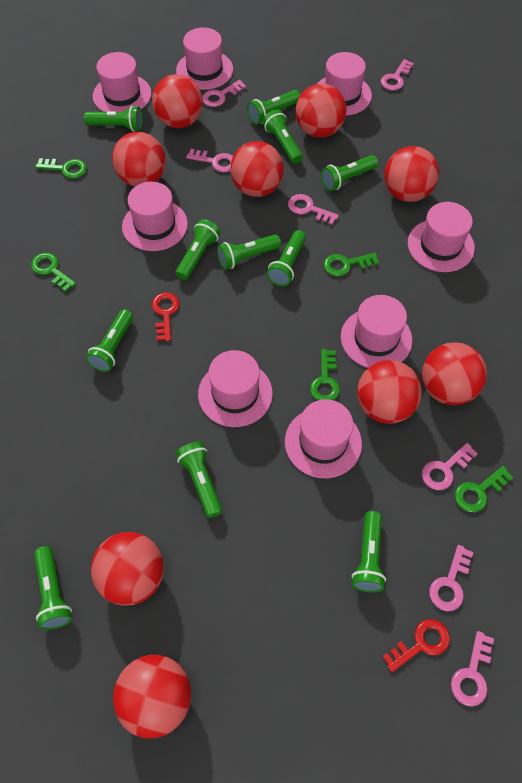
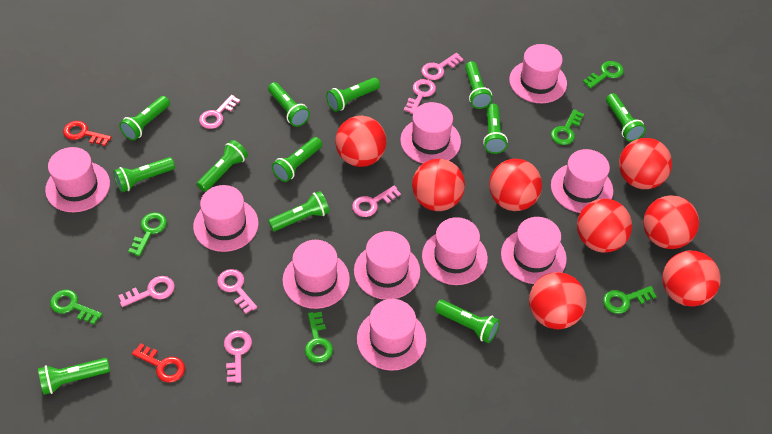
green flashlight: [34,546,72,630] [84,106,143,132] [86,309,133,372] [175,219,221,280] [176,441,223,518] [217,234,281,270] [247,90,300,125] [263,109,303,164] [266,230,306,286] [321,155,378,191] [352,511,386,593] = 11 -> [38,358,110,395] [113,157,175,192] [119,96,170,141] [197,140,248,192] [268,82,310,127] [268,191,330,231] [272,137,322,182] [326,78,380,112] [435,300,500,343] [465,61,493,109] [483,103,508,154] [606,93,646,142] = 12
green key: [31,253,76,292] [35,158,87,178] [310,349,340,400] [324,253,379,276] [455,466,513,512] = 5 -> [50,289,102,325] [128,212,167,256] [305,312,333,363] [551,109,584,145] [583,61,624,89] [603,286,657,314] = 6
pink hat: [93,52,152,112] [122,182,188,251] [176,27,233,90] [198,350,273,427] [285,399,362,478] [317,52,372,115] [341,295,412,368] [408,202,475,272] = 8 -> [45,147,110,212] [193,185,259,252] [283,240,350,309] [354,231,420,300] [357,299,426,371] [400,102,461,163] [422,217,488,285] [501,217,567,284] [509,44,567,103] [551,149,613,213] = 10
red ball: [91,532,164,606] [112,132,166,187] [113,655,191,738] [152,74,203,128] [230,141,284,197] [295,84,346,138] [357,360,422,424] [384,146,439,202] [422,342,487,405] = 9 -> [335,116,387,167] [412,159,465,211] [489,159,542,211] [529,272,586,329] [577,199,632,253] [619,138,672,189] [643,195,699,249] [662,251,721,306] = 8

